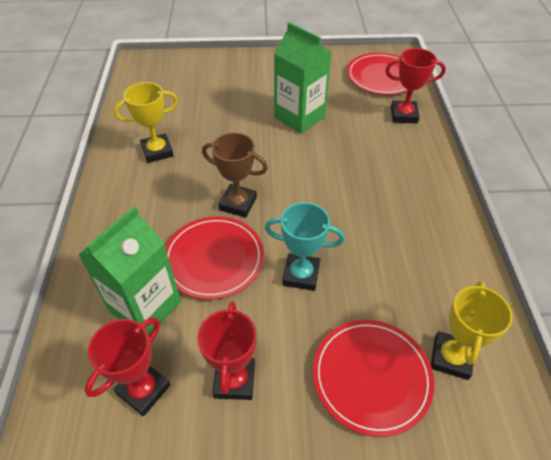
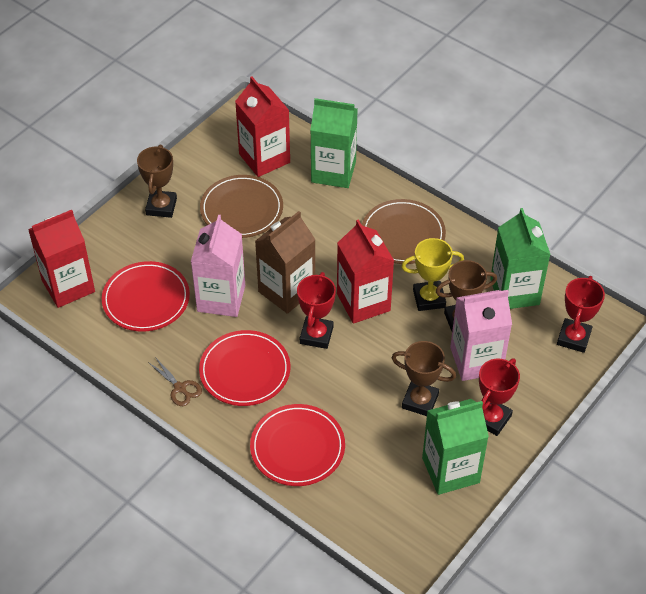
brown carton: none = 0 -> [255,211,316,314] = 1
brown plate: none = 0 -> [200,175,283,238] [362,199,446,264] = 2
brown scissors: none = 0 -> [148,357,202,406] = 1
brown trophy: [202,132,268,218] = 1 -> [137,145,177,218] [392,341,456,416] [435,260,497,331] = 3
green carton: [78,206,181,336] [274,22,331,133] = 2 -> [310,98,358,188] [422,399,489,495] [490,208,551,309] = 3
pink carton: none = 0 -> [191,215,245,317] [450,290,512,381] = 2
red carton: none = 0 -> [28,210,95,308] [235,76,290,177] [337,219,394,324] = 3
turquoise trophy: [265,202,345,291] = 1 -> none = 0
yellow trophy: [114,82,178,163] [431,281,513,380] = 2 -> [401,238,464,311] = 1

